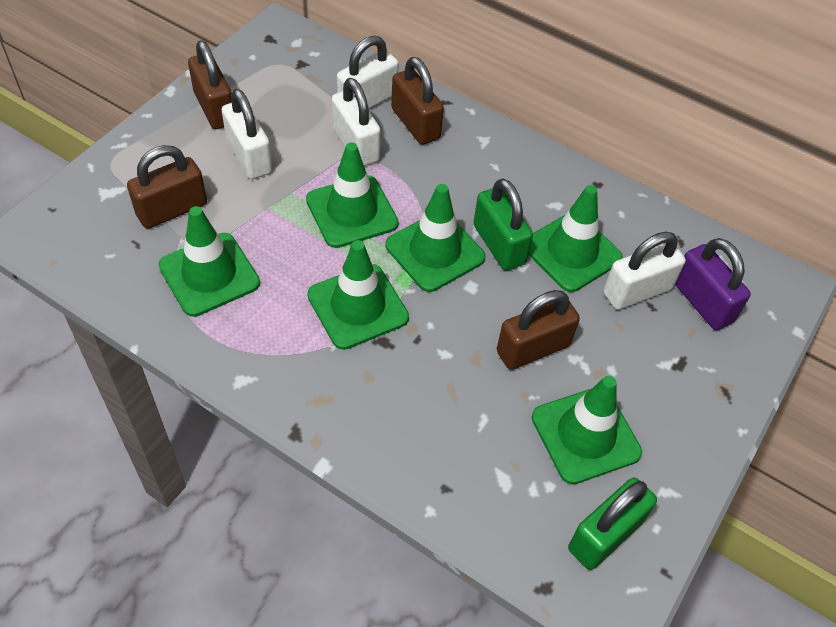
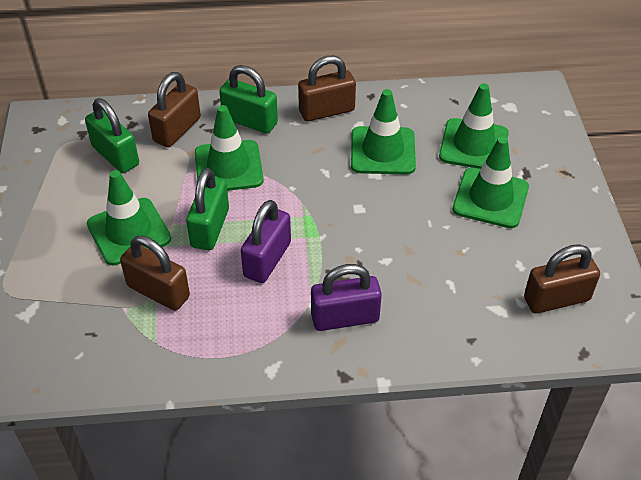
green padlock: [473,178,533,271] [568,478,657,570] = 2 -> [85,98,139,173] [186,168,229,250] [219,65,278,134] = 3
green traffic cone: [158,206,260,317] [306,143,399,248] [307,240,409,350] [385,184,486,292] [528,185,623,292] [532,376,642,484] = 6 -> [87,170,171,265] [195,105,263,191] [351,89,416,175] [439,83,509,169] [453,137,529,228] = 5
purple padlock: [675,238,751,330] = 1 -> [241,200,291,283] [311,264,382,331] = 2
white padlock: [222,89,272,179] [332,78,381,166] [337,36,399,109] [603,231,686,310] = 4 -> none = 0

